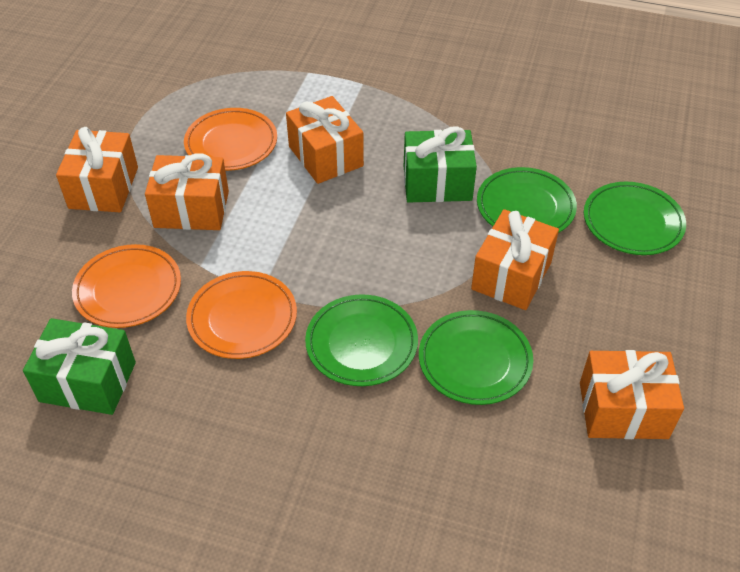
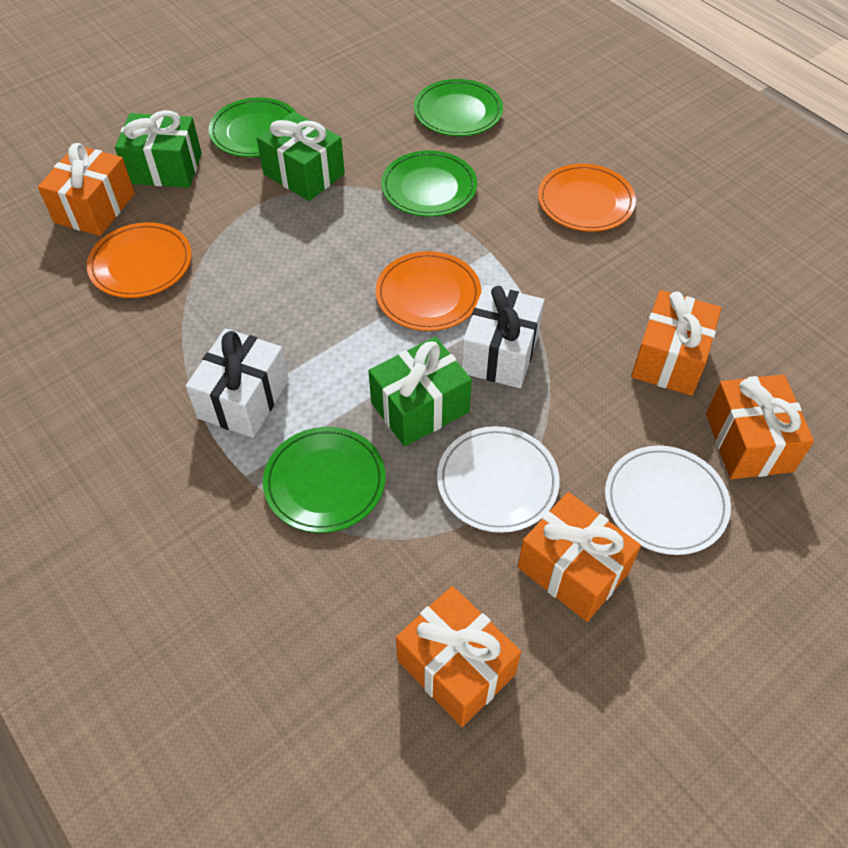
green gift: [23,318,136,415] [404,126,477,203] = 2 -> [115,110,202,188] [257,111,345,201] [369,337,472,447] = 3
white gift: none = 0 -> [186,328,289,438] [461,285,545,388] = 2
white plate: none = 0 -> [437,426,560,533] [605,446,731,555] = 2

